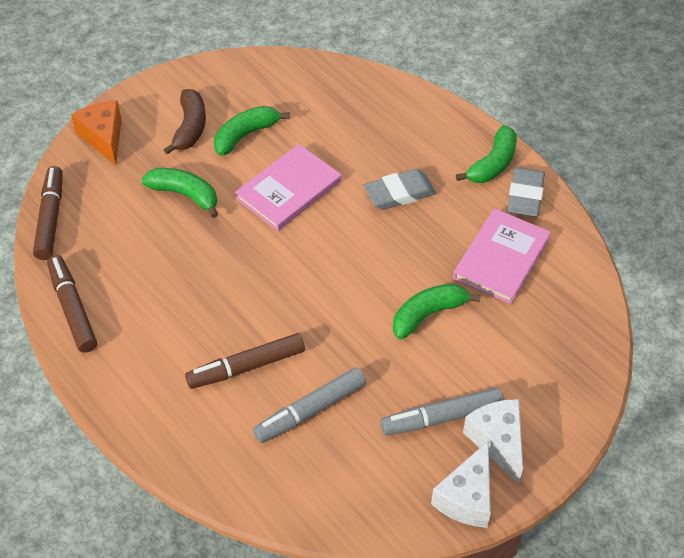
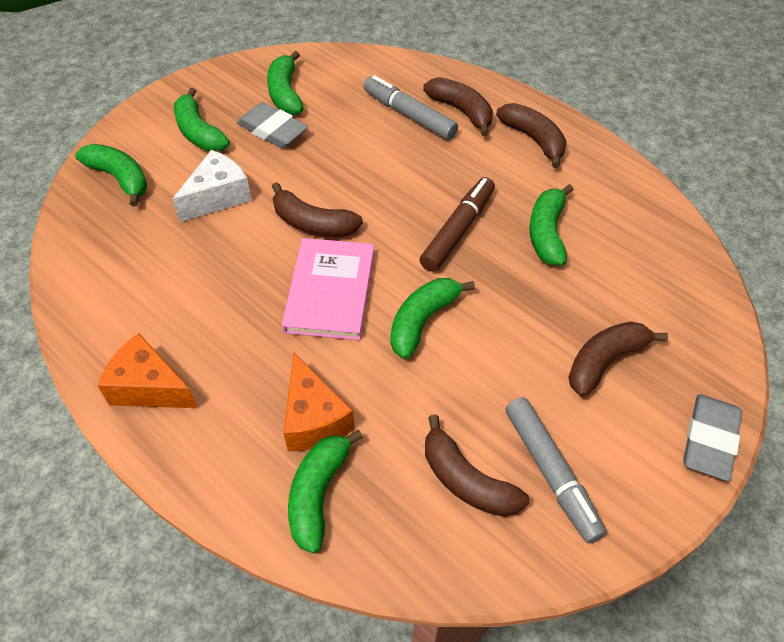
brown banana: [164,89,206,155] = 1 -> [272,182,363,237] [423,77,493,136] [425,414,529,517] [496,103,567,168] [568,321,668,397] = 5
brown marker: [33,166,63,260] [47,255,97,353] [185,333,305,389] = 3 -> [420,177,495,272] = 1
green banana: [142,168,218,218] [214,106,290,156] [393,284,481,339] [456,125,517,183] = 4 -> [75,144,147,207] [174,88,230,151] [267,51,303,115] [288,430,363,553] [390,278,475,359] [529,184,573,266] = 6
orange cheese: [71,101,122,165] = 1 -> [97,333,198,408] [283,352,355,451] = 2
pink book: [235,144,341,231] [453,208,551,304] = 2 -> [282,238,375,340] = 1
white cheese: [431,441,491,528] [463,399,523,483] = 2 -> [172,150,252,222] = 1

